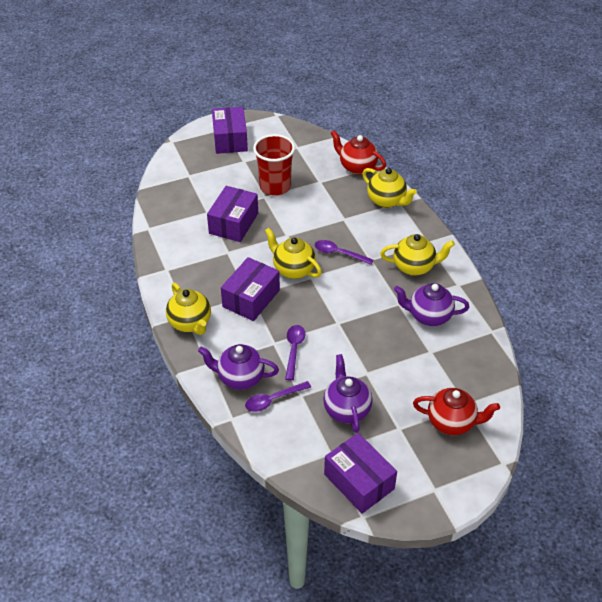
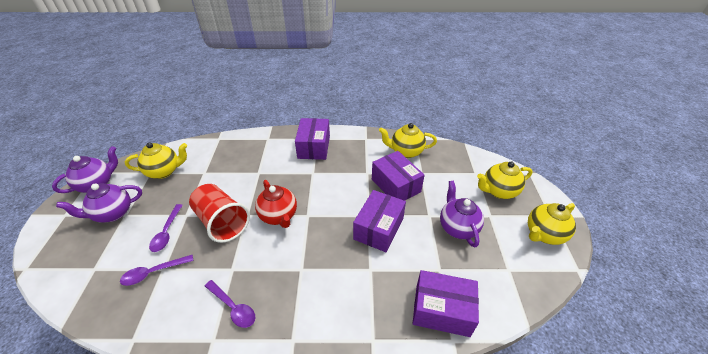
red teapot: [331,130,386,175] [413,388,500,435] = 2 -> [255,180,297,228] = 1

